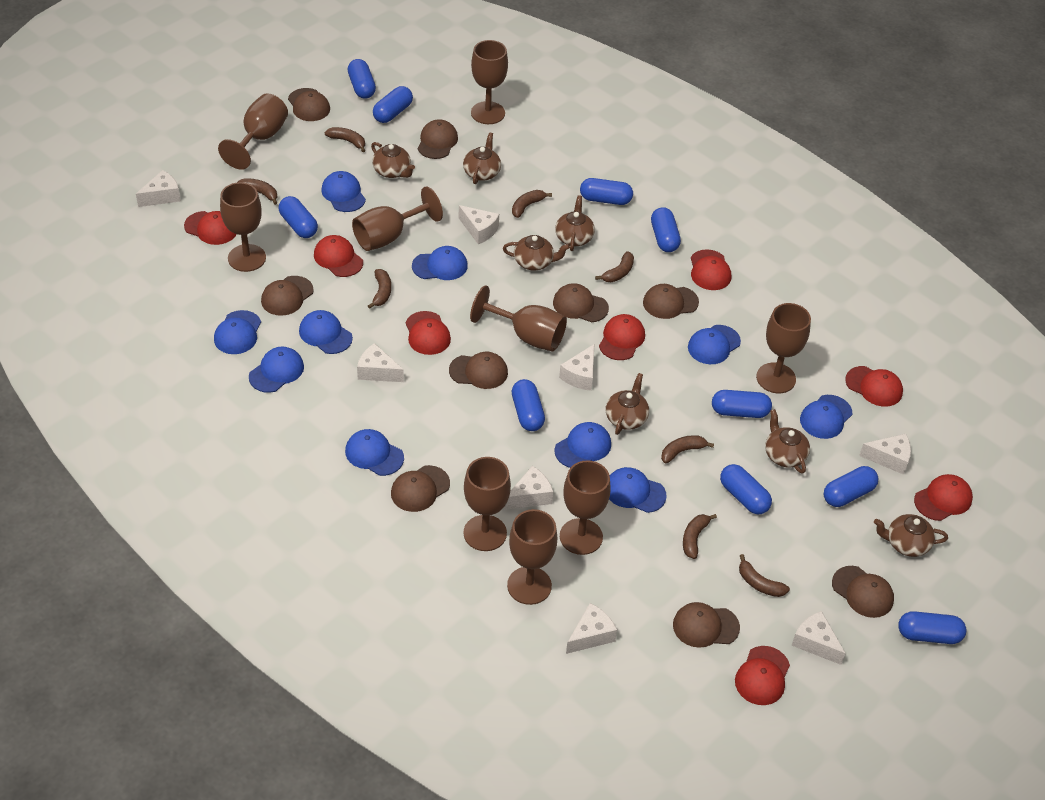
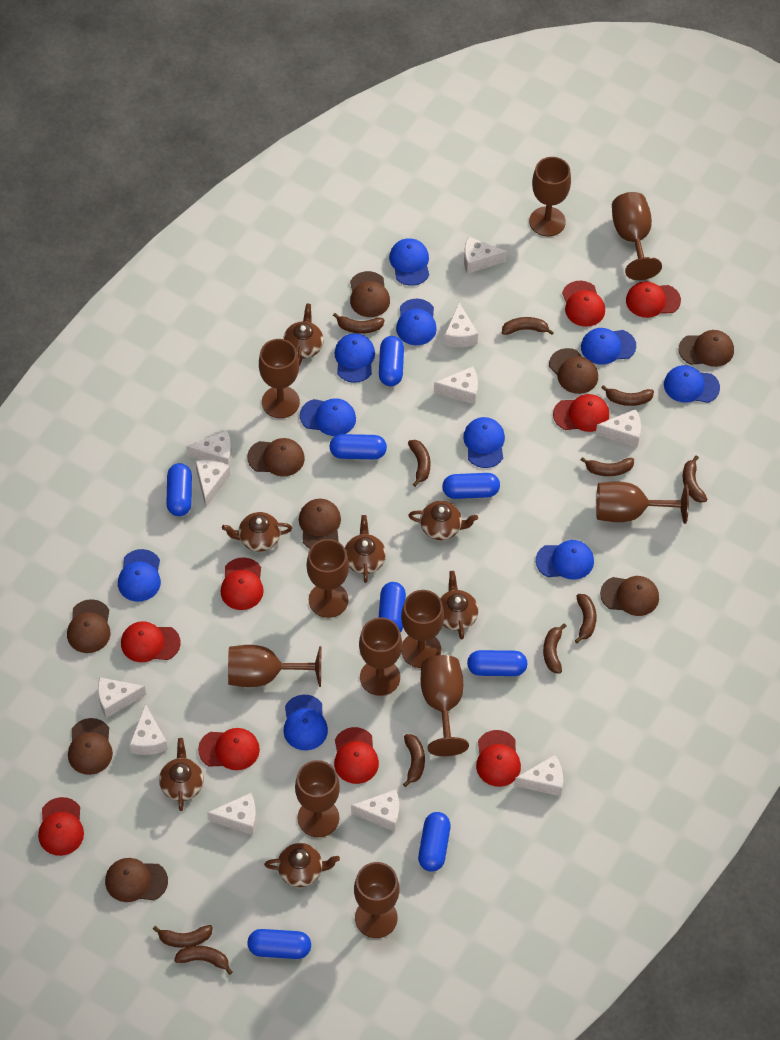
blue capsule: [279,196,318,238] [348,59,376,99] [373,86,413,123] [512,379,545,431] [580,178,633,205] [651,207,681,252] [712,390,772,418] [720,464,772,514] [824,466,878,507] [898,611,966,644] = 10 -> [166,463,192,516] [247,929,311,959] [330,434,387,459] [379,336,404,386] [379,582,406,633] [418,812,450,872] [442,473,500,499] [467,650,528,676] = 8
brown banana: [237,178,277,205] [325,127,365,152] [368,269,391,309] [512,190,552,218] [595,251,634,282] [661,435,714,463] [683,514,717,559] [739,554,790,597] = 8 -> [153,925,213,948] [174,946,233,975] [333,313,385,334] [403,734,425,787] [408,440,430,487] [502,317,554,335] [543,623,567,673] [575,594,597,643] [581,457,634,476] [601,385,654,406] [683,455,708,503] = 11
brown goblet: [218,93,288,170] [220,182,266,272] [352,186,443,251] [463,457,511,551] [470,285,567,352] [471,40,508,124] [507,509,557,605] [560,460,611,555] [756,303,811,393] = 9 -> [228,645,321,687] [259,339,300,418] [295,760,340,837] [307,539,349,618] [354,862,399,938] [359,617,402,696] [401,590,444,668] [421,655,469,756] [529,157,571,236] [596,481,689,524] [612,192,662,280] = 11
red cap: [184,211,237,245] [314,235,363,277] [405,311,451,355] [599,314,645,360] [691,249,731,290] [735,646,790,705] [845,366,903,407] [914,474,973,521] = 8 -> [38,797,84,856] [121,621,181,662] [198,728,260,770] [221,557,264,610] [334,727,379,784] [476,730,521,787] [553,394,609,432] [562,281,605,327] [626,281,681,318] = 9
white cheese: [136,170,181,207] [357,343,404,382] [459,205,499,244] [504,466,553,510] [559,344,594,391] [566,603,617,654] [791,611,846,665] [859,434,911,475] = 8 -> [98,677,146,718] [129,704,168,755] [187,430,232,466] [195,460,230,507] [207,793,256,835] [351,789,399,832] [434,366,478,405] [444,302,478,347] [464,237,507,274] [514,755,563,796] [596,409,641,448] = 11

